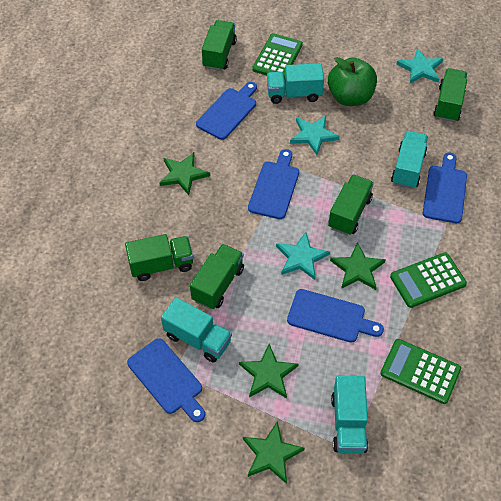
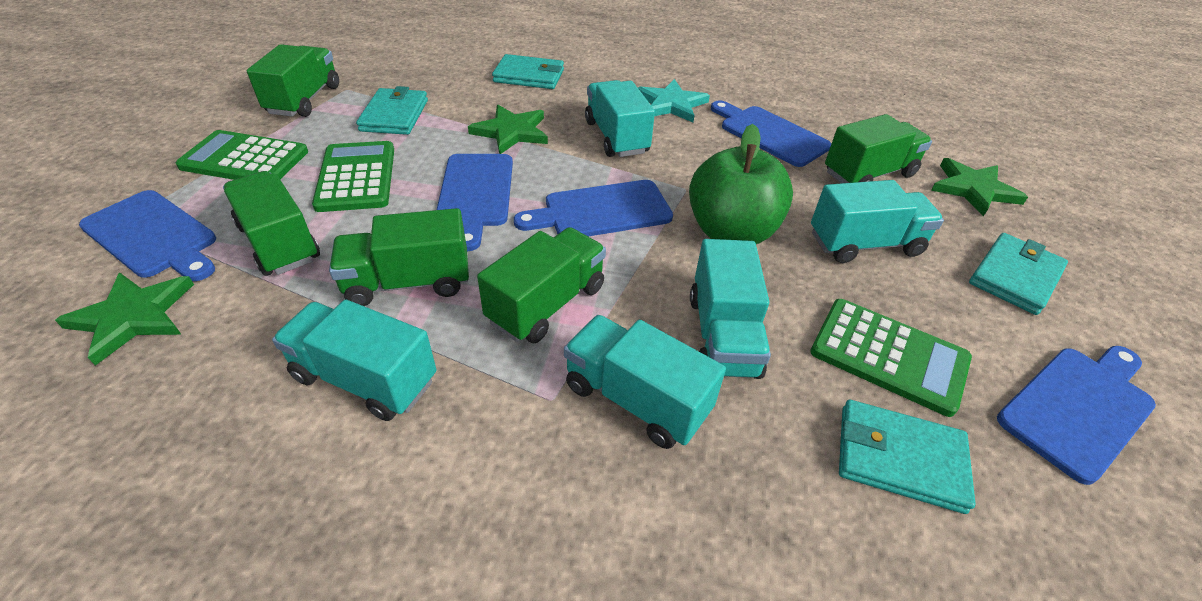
green star: [159,152,210,195] [239,344,298,398] [243,421,305,484] [330,242,386,290] = 4 -> [55,273,194,366] [468,105,548,154] [931,158,1028,217] = 3
turquoise star: [276,232,330,280] [290,116,340,155] [397,48,443,83] = 3 -> [638,79,710,122] = 1
turquoise truck: [161,297,232,363] [267,63,324,104] [331,376,368,454] [391,131,428,189] = 4 -> [272,300,437,421] [564,315,726,449] [585,80,655,157] [690,239,771,379] [811,180,944,263] = 5
turquoise wallet: none = 0 -> [356,86,428,135] [492,54,564,89] [839,400,976,514] [969,233,1068,315] = 4

